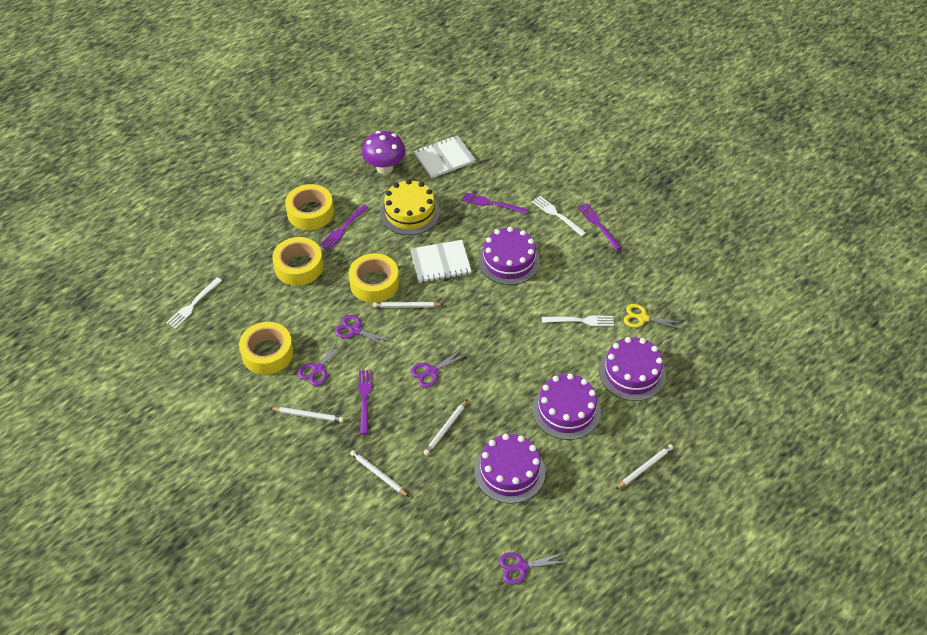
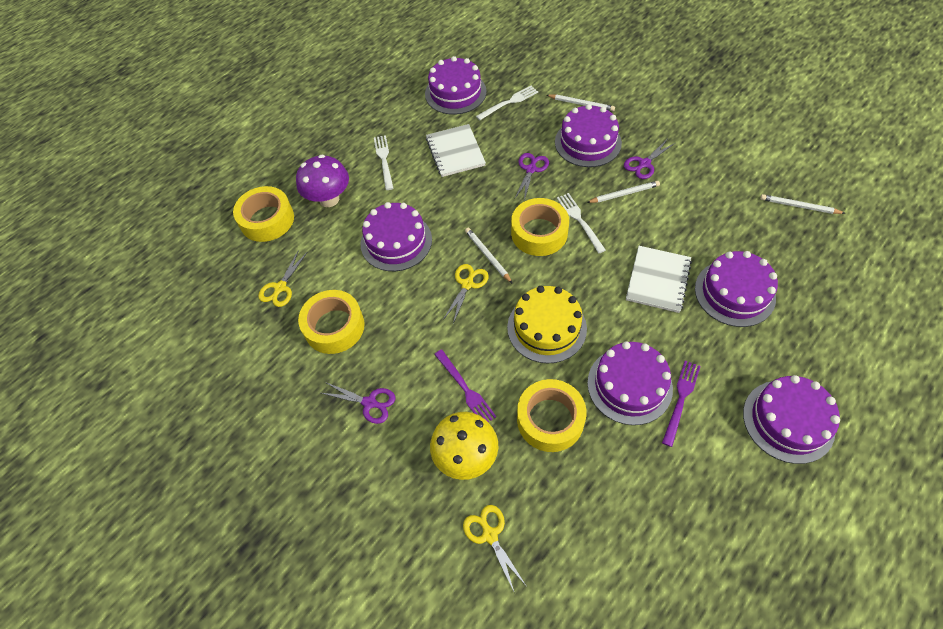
purple cake: [474,434,545,504] [478,227,540,285] [532,373,601,440] [599,337,666,401] = 4 -> [361,202,432,271] [425,56,486,115] [555,104,622,167] [587,341,673,425] [695,251,778,327] [743,375,840,464] = 6
purple fork: [319,204,369,250] [359,370,372,434] [462,193,528,214] [577,203,622,250] = 4 -> [434,349,496,422] [662,361,701,447] = 2
purple scissors: [298,339,346,386] [335,315,393,348] [410,348,469,388] [499,552,569,585] = 4 -> [322,382,395,424] [515,153,549,201] [624,140,675,179] = 3
white pencil: [270,407,344,423] [350,450,409,497] [373,302,444,308] [424,399,468,456] [616,444,673,489] = 5 -> [465,228,513,284] [547,94,615,111] [586,181,660,203] [760,194,846,214] = 4
yellow mushroom: none = 0 -> [430,412,498,480] = 1
yellow scissors: [624,304,683,330] = 1 -> [258,250,307,307] [443,264,489,324] [463,505,526,591] = 3

